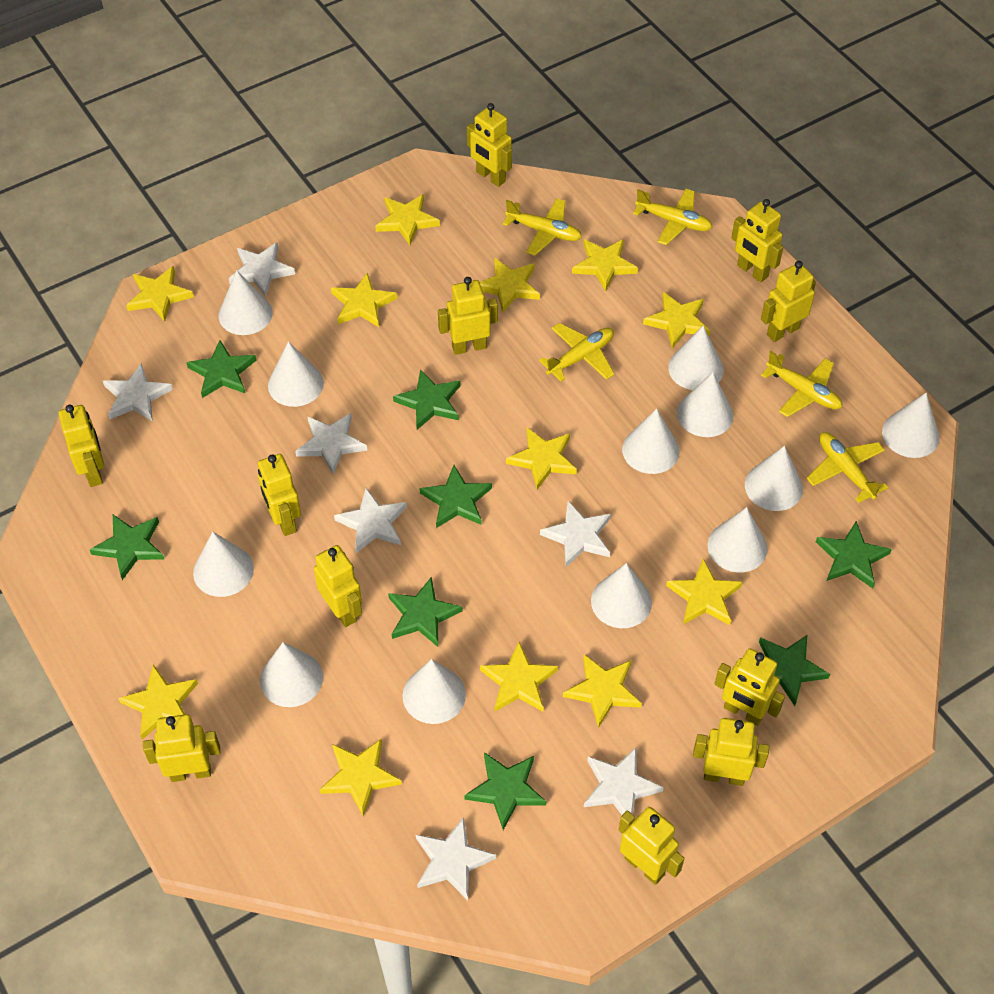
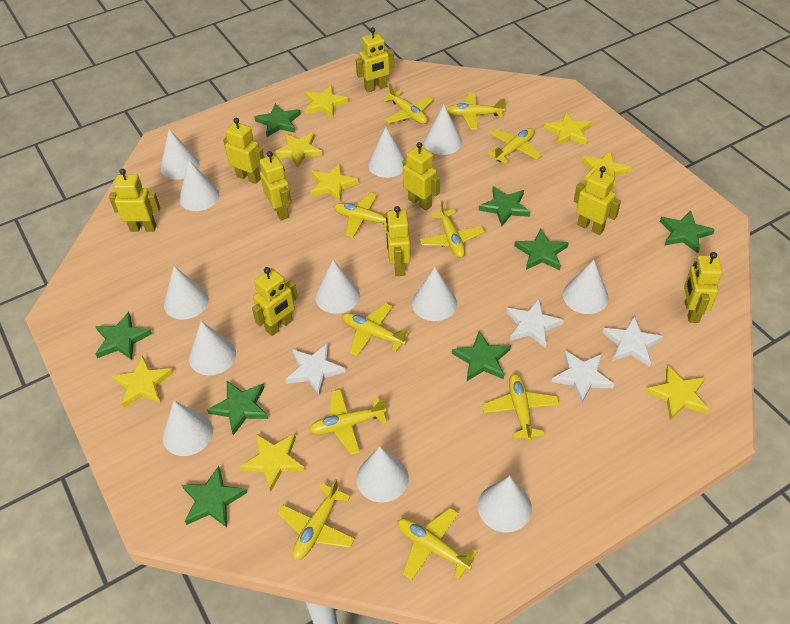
white star: [103,363,173,422] [229,242,295,297] [295,413,367,474] [334,488,407,553] [416,817,496,900] [540,501,611,567] [584,748,664,815] = 7 -> [286,343,345,396] [506,299,564,348] [552,351,614,403] [602,317,663,367] = 4
yellow plane: [503,198,582,256] [539,323,614,381] [633,189,712,245] [761,351,842,417] [806,432,888,503] = 5 -> [277,478,355,560] [309,389,387,455] [334,193,392,237] [342,303,410,356] [382,84,433,124] [398,508,477,580] [420,200,485,258] [447,93,506,130] [482,374,559,441] [487,128,542,164] = 10
yellow robot: [58,405,104,487] [143,714,220,782] [258,454,301,536] [314,545,362,627] [438,277,498,355] [467,103,512,187] [619,807,684,885] [693,718,769,786] [715,648,785,726] [731,199,783,282] [761,261,816,342] = 11 -> [109,169,160,232] [223,118,264,184] [252,267,298,336] [260,151,292,220] [356,27,394,93] [386,206,411,276] [403,142,440,211] [574,166,621,235] [684,252,722,323] = 9
yellow star: [118,665,198,740] [126,266,194,322] [320,738,402,817] [331,273,397,327] [375,194,440,245] [480,258,540,313] [480,642,558,712] [506,427,577,490] [563,654,642,728] [572,239,638,292] [643,292,711,348] [666,558,743,625] = 12 -> [112,355,173,408] [240,434,305,491] [274,133,322,168] [305,85,349,118] [310,164,358,202] [544,112,592,146] [582,151,631,189] [646,365,709,420] = 8

